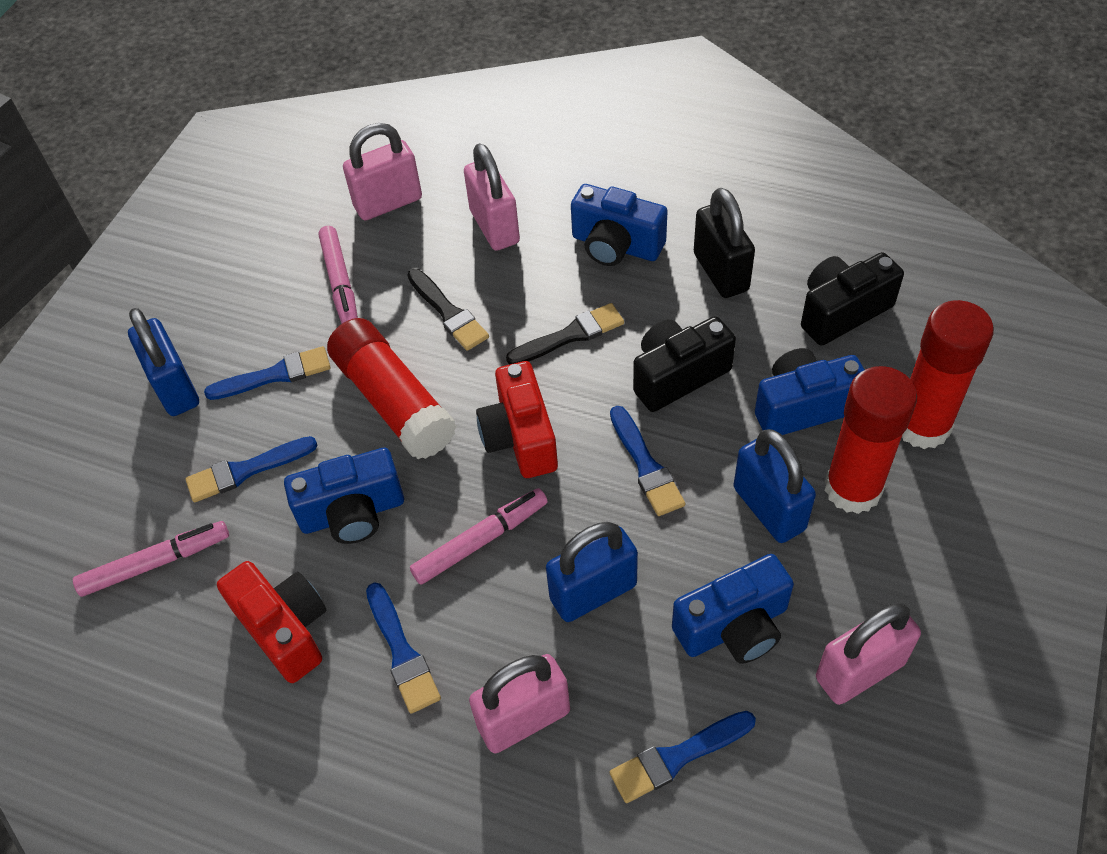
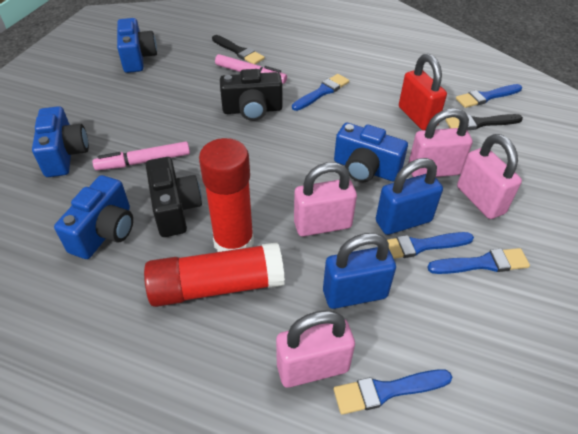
black padlock: [694,188,755,298] = 1 -> none = 0
blue padlock: [128,308,199,416] [546,522,638,622] [733,429,816,543] = 3 -> [323,233,396,309] [376,158,443,235] = 2
pink marker: [73,521,229,597] [318,226,358,324] [410,488,548,585] = 3 -> [92,141,190,170] [215,54,287,84] = 2
red camera: [217,561,326,683] [476,361,558,478] = 2 -> none = 0
red glue stick: [327,318,457,459] [825,366,917,514] [902,300,994,449] = 3 -> [144,242,285,307] [199,138,254,252] = 2
red padlock: none = 0 -> [399,54,447,130] = 1

